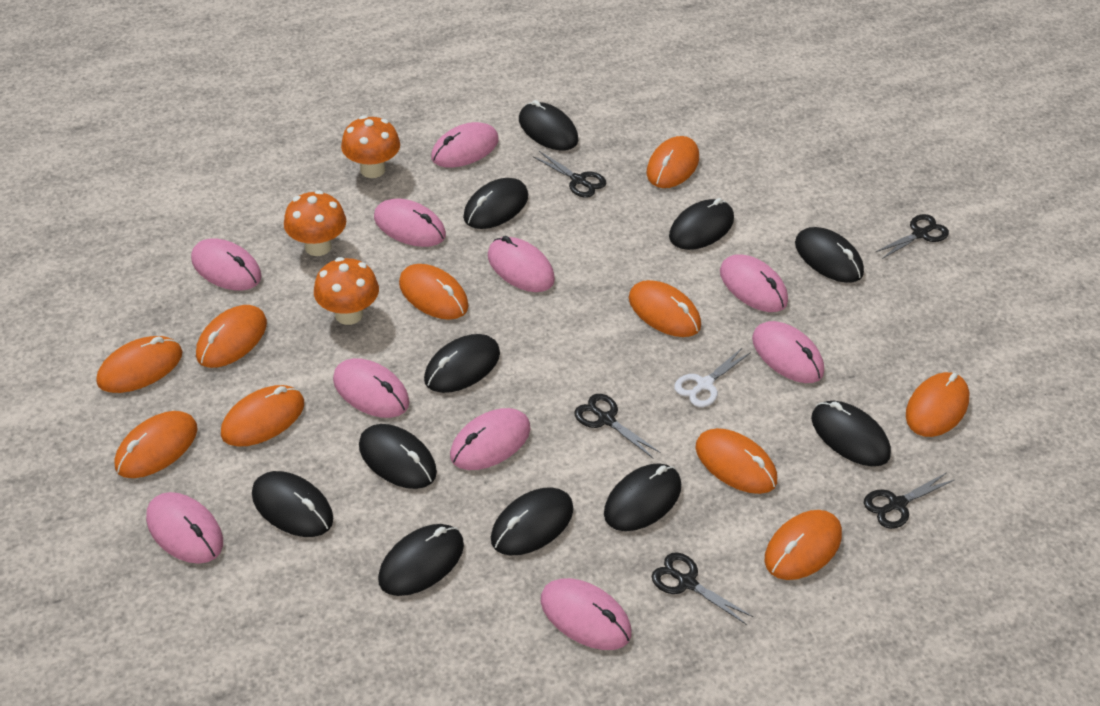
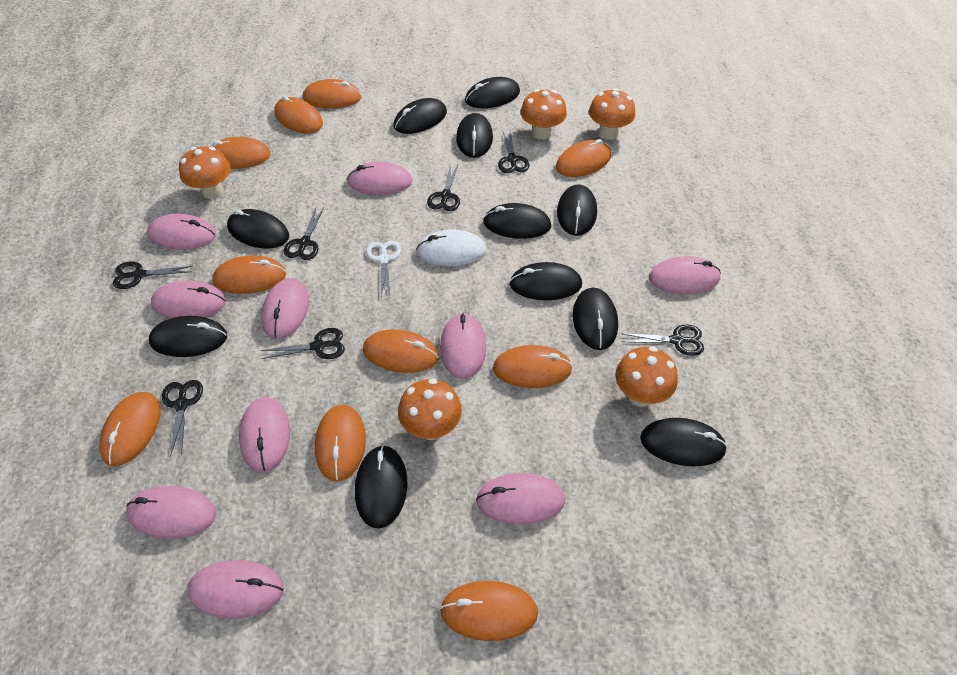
black scissors: [533,151,606,198] [575,394,661,458] [651,552,753,625] [864,473,954,529] [876,214,949,259] = 5 -> [113,261,192,289] [162,380,203,457] [261,328,345,359] [284,208,324,260] [427,164,460,211] [498,131,529,173] [621,324,704,356] = 7
orange mushroom: [284,190,346,256] [314,257,379,325] [341,116,400,178] = 3 -> [179,146,231,199] [398,378,462,440] [521,89,567,140] [589,88,635,140] [615,346,678,407] = 5
white mouse: none = 0 -> [416,230,487,266] = 1

